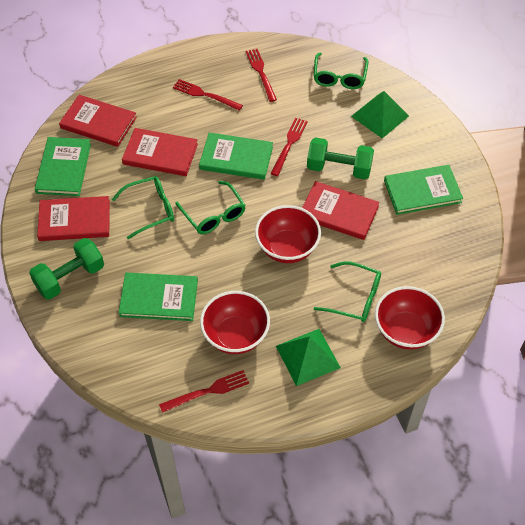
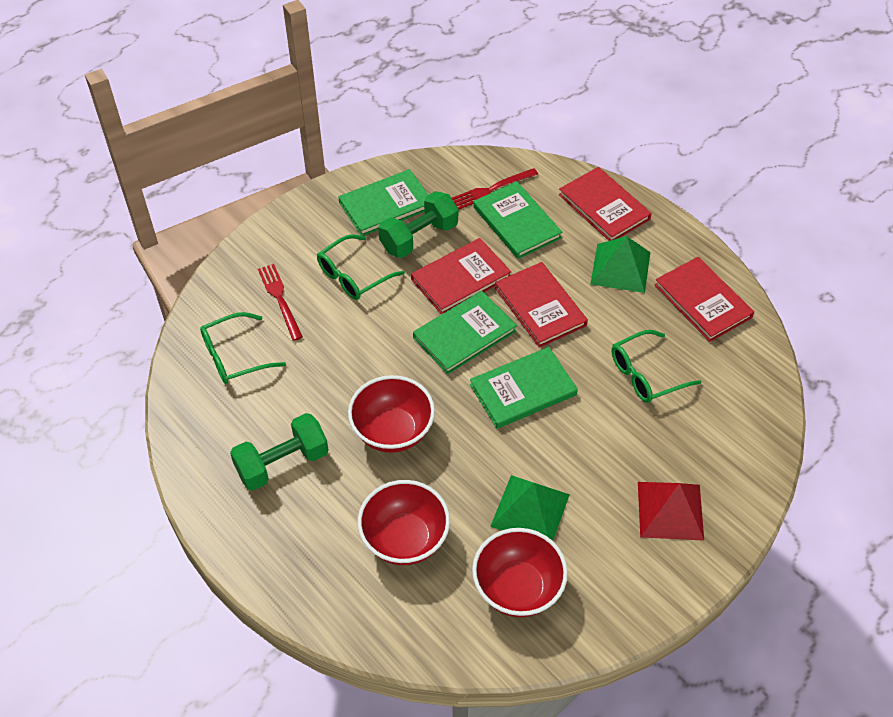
green glasses: [112,176,174,239] [175,181,246,234] [314,53,368,89] [314,261,381,322] = 4 -> [200,312,286,384] [317,234,405,300] [612,330,701,403] = 3
red fork: [159,370,249,413] [173,79,243,111] [246,49,277,102] [271,118,308,176] = 4 -> [258,264,303,341] [452,168,538,210] = 2
red pyramid: none = 0 -> [638,482,704,541] = 1

